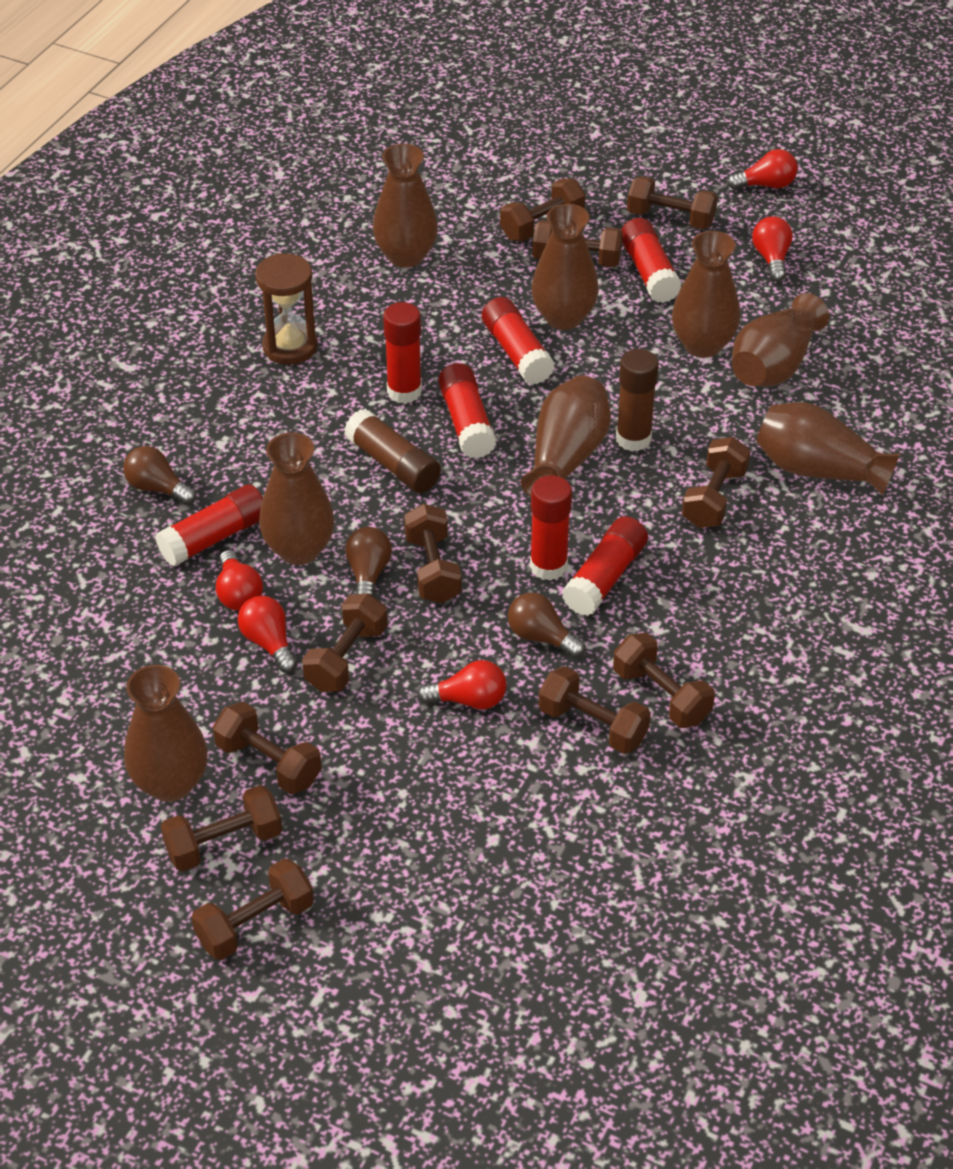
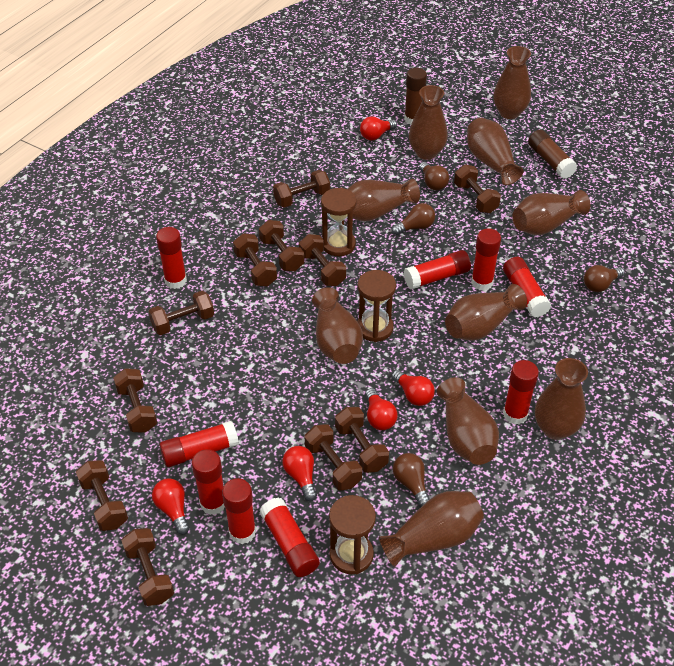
brown hourglass: [255,253,318,365] = 1 -> [321,188,357,256] [329,495,376,574] [357,270,396,342] = 3
brown light bulb: [123,446,196,505] [345,527,392,597] [508,593,585,658] = 3 -> [392,203,435,235] [393,453,430,508] [419,162,449,190] [584,265,625,292] = 4
brown vase: [124,665,208,802] [259,432,335,565] [373,144,438,268] [521,376,611,497] [531,204,599,330] [672,231,740,358] [732,293,829,387] [756,402,900,495] = 8 -> [312,287,363,364] [347,179,420,221] [379,491,484,567] [409,85,448,160] [437,377,499,465] [445,284,527,341] [467,118,524,185] [493,46,531,119] [512,190,590,235] [535,358,588,440] = 10
red glue stick: [155,484,263,567] [383,302,422,404] [438,363,496,459] [482,297,555,384] [530,475,572,581] [562,516,648,616] [621,218,682,303] = 7 -> [156,227,187,289] [159,421,239,467] [192,449,225,515] [222,478,256,544] [260,497,320,577] [404,250,471,289] [471,229,501,291] [503,257,551,317] [503,360,539,425] = 9

